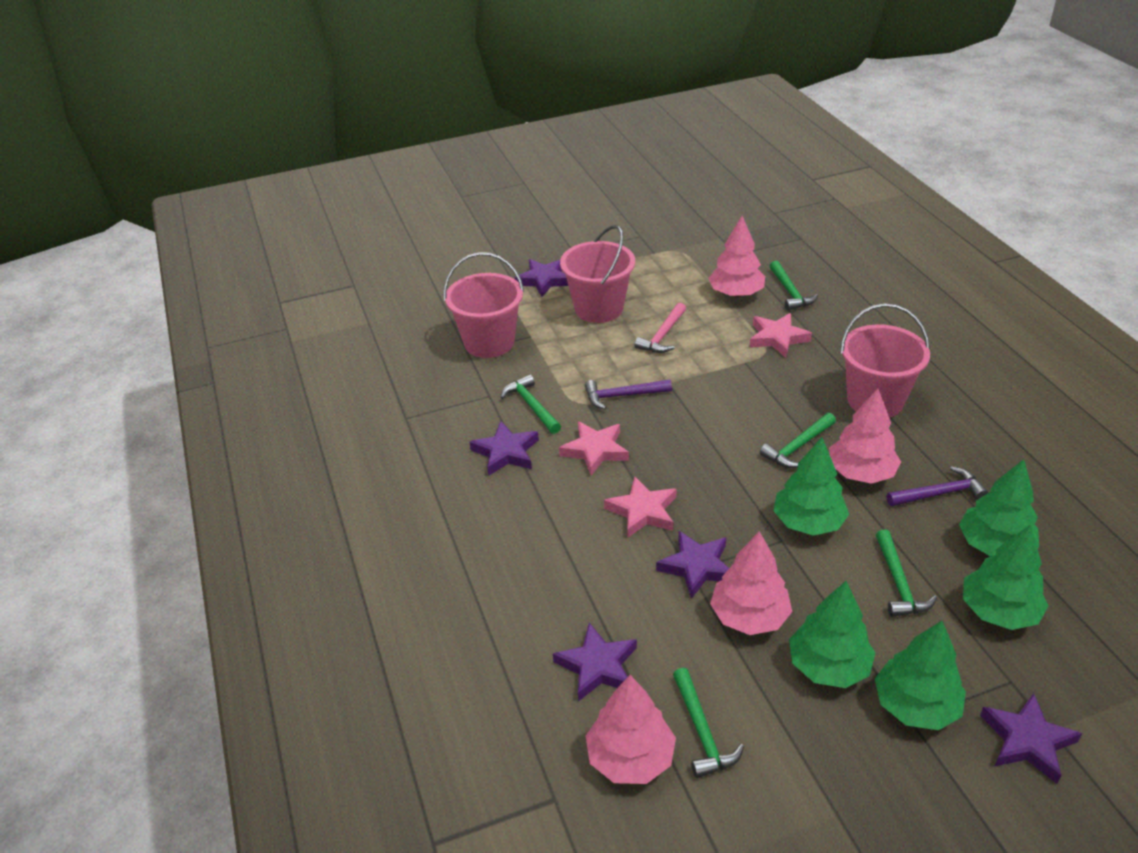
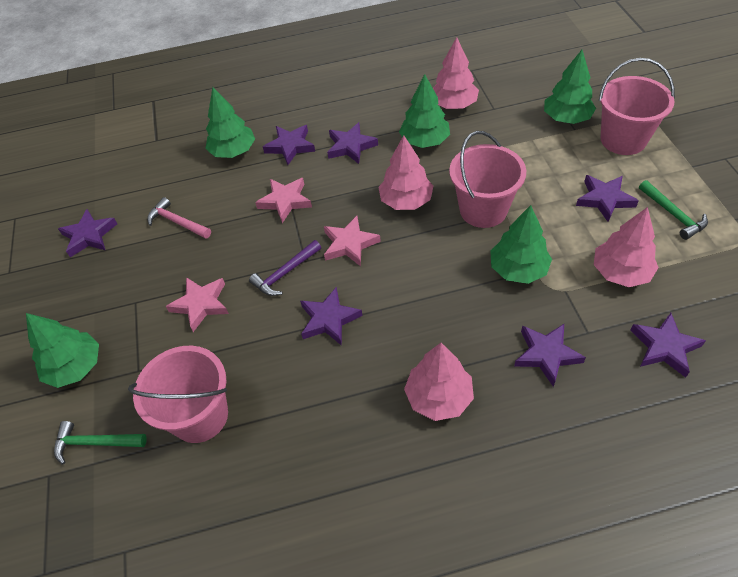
green hammer: [500,374,561,434] [673,668,744,778] [760,413,836,468] [770,261,818,310] [876,529,937,617] = 5 -> [54,421,147,465] [639,180,708,240] = 2
purple hammer: [585,379,672,409] [887,466,988,506] = 2 -> [249,240,321,296] = 1
purple star: [470,421,539,476] [515,259,568,297] [553,623,637,702] [656,531,729,599] [980,693,1082,784] = 5 -> [58,209,117,257] [263,125,315,165] [300,287,363,346] [327,122,378,164] [514,324,586,387] [576,175,639,222] [631,313,706,378] = 7

